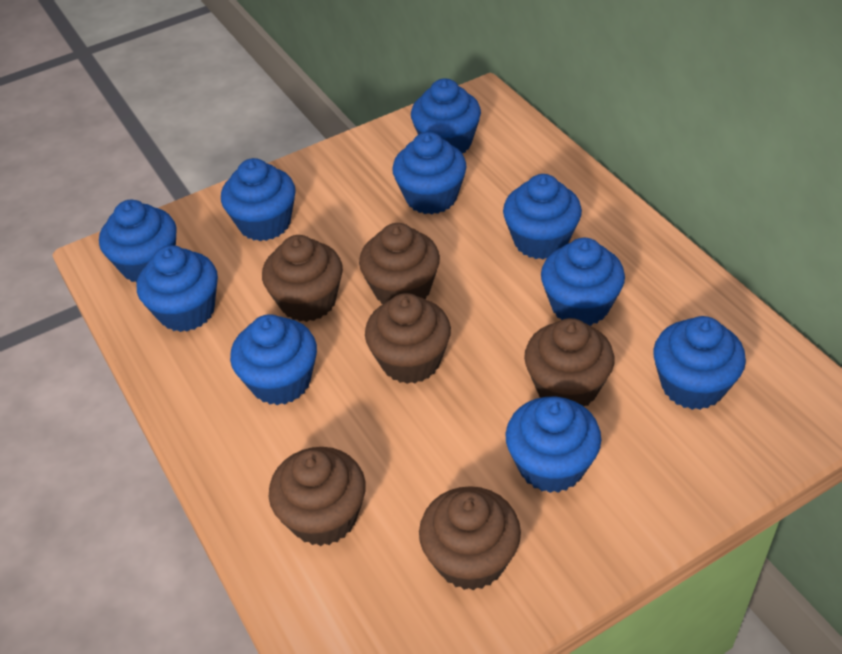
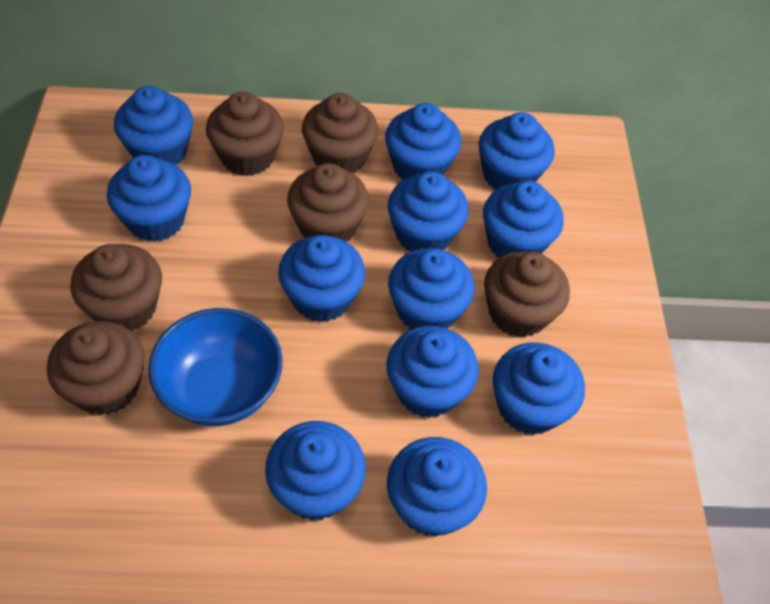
blue bowl: none = 0 -> [148,308,283,426] = 1
blue cupcake: [99,200,177,282] [137,245,218,332] [221,158,296,241] [230,314,317,405] [392,132,467,215] [411,79,481,153] [503,174,582,260] [505,397,601,493] [541,238,625,326] [653,316,746,410] = 10 -> [107,155,191,242] [114,86,193,165] [265,421,366,521] [278,235,365,322] [385,103,461,181] [386,326,479,418] [387,437,487,537] [388,171,469,252] [388,248,474,330] [479,112,555,189] [483,181,564,258] [493,342,585,435] = 12

